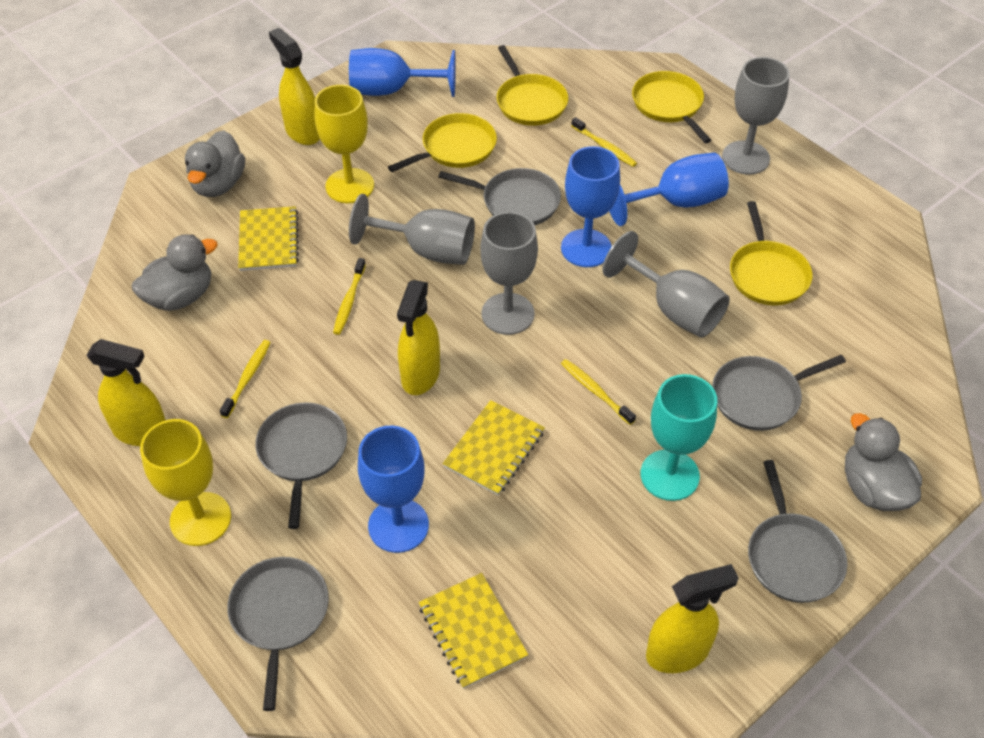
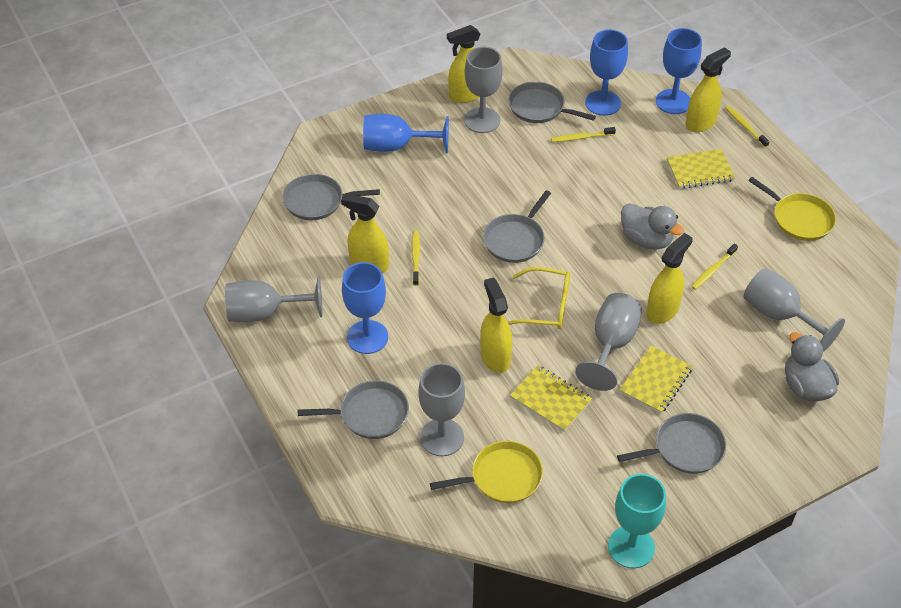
grey duck: [132,234,218,311] [185,130,245,197] [845,413,922,511] = 3 -> [621,203,684,250] [785,332,839,402] = 2
grey goblet: [349,194,475,265] [480,212,538,335] [602,231,730,338] [722,57,790,175] = 4 -> [225,276,323,322] [418,363,465,456] [464,47,503,133] [575,293,642,391] [744,268,845,352] = 5
yellow glasses: none = 0 -> [507,267,570,329] = 1
yellow goblet: [140,419,231,546] [315,85,374,203] = 2 -> none = 0
yellow pan: [388,113,497,172] [497,45,568,126] [632,71,711,143] [730,201,812,305] = 4 -> [430,441,543,503] [748,177,836,241] = 2
yellow spray bottle: [87,339,165,446] [269,28,320,145] [397,280,440,395] [646,564,739,673] = 4 -> [341,194,389,273] [447,25,480,103] [480,277,512,373] [646,233,693,324] [686,47,731,132] = 5

